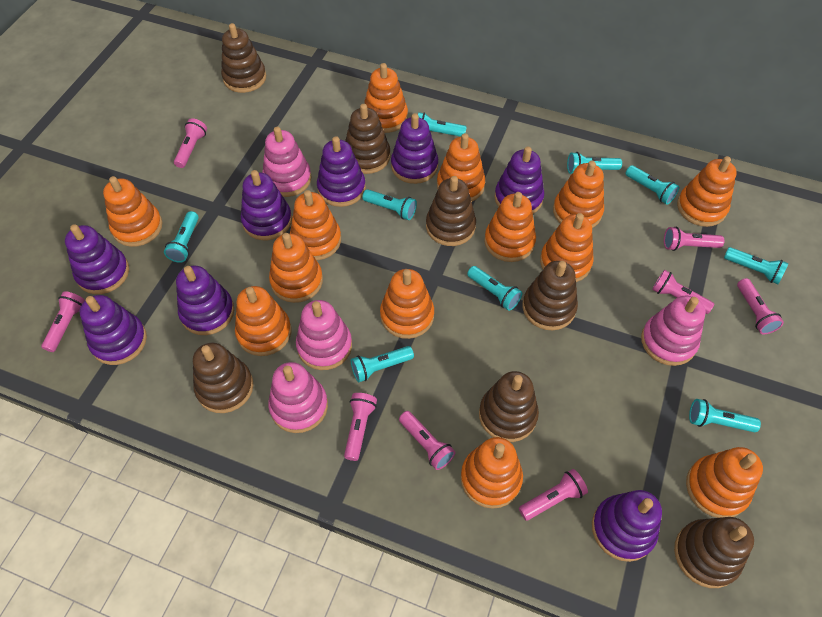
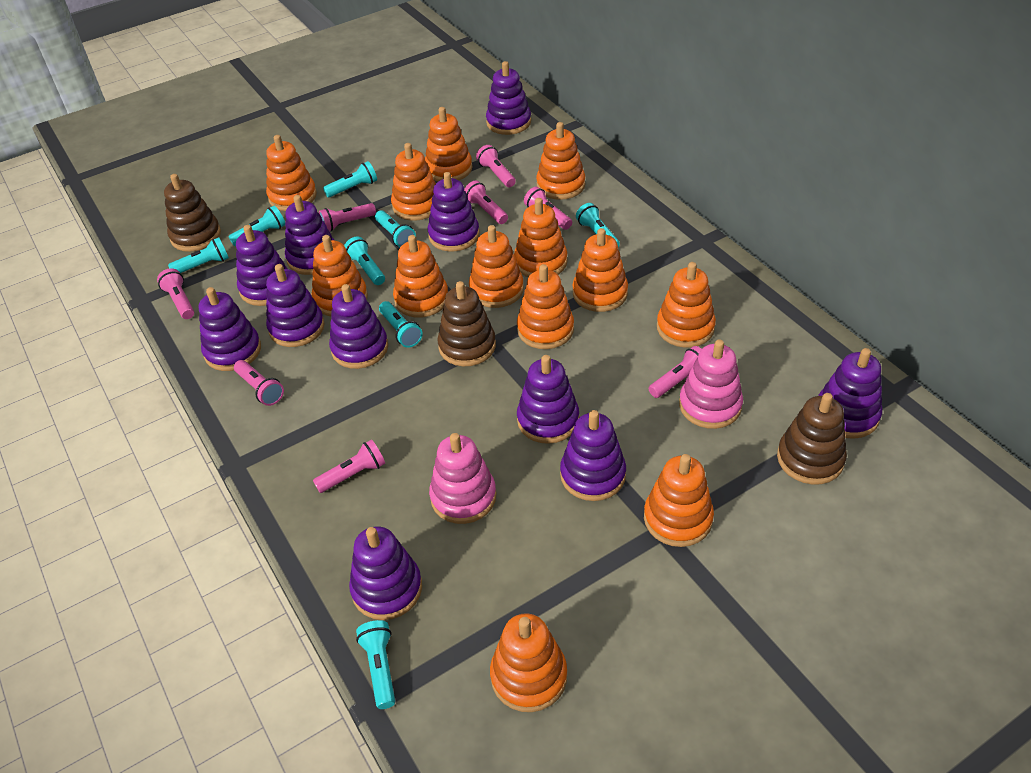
brown stacking toy: [193,343,254,413] [221,23,266,93] [345,104,391,174] [426,176,476,246] [479,371,539,442] [523,261,578,330] [674,517,754,588] = 7 -> [164,174,221,252] [438,281,496,366] [777,393,847,485] = 3
pink stacking toy: [262,127,312,197] [268,362,328,433] [296,300,352,370] [641,296,706,366] = 4 -> [429,433,496,524] [679,339,743,429] = 2
purple stacking toy: [65,224,129,294] [80,295,147,365] [176,266,234,335] [241,170,292,240] [317,136,366,207] [391,113,438,184] [494,147,544,214] [592,490,662,562] = 8 -> [199,287,261,371] [236,225,288,306] [266,264,325,347] [285,195,334,275] [329,284,388,369] [349,527,422,620] [428,172,479,252] [486,61,531,135] [517,355,579,444] [560,410,626,501] [818,348,882,439] = 11
turquoise flashlight: [164,211,199,263] [351,346,414,382] [362,189,417,220] [418,112,467,137] [467,266,522,311] [567,152,622,174] [625,165,679,205] [689,399,761,432] [724,247,789,284] = 9 -> [168,237,229,273] [229,206,285,246] [323,161,377,197] [344,237,385,285] [356,620,395,709] [375,210,416,248] [379,301,423,348] [576,203,620,247] = 8

